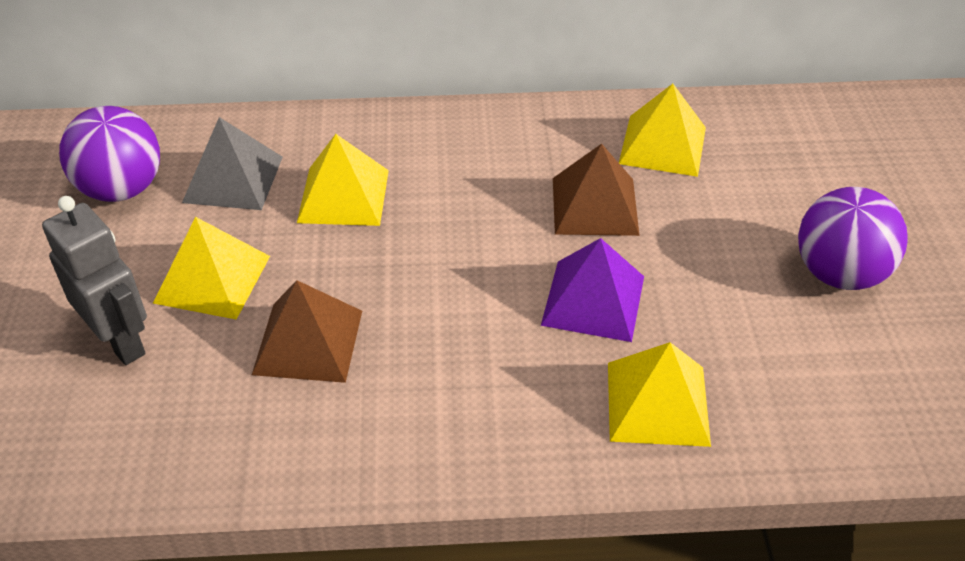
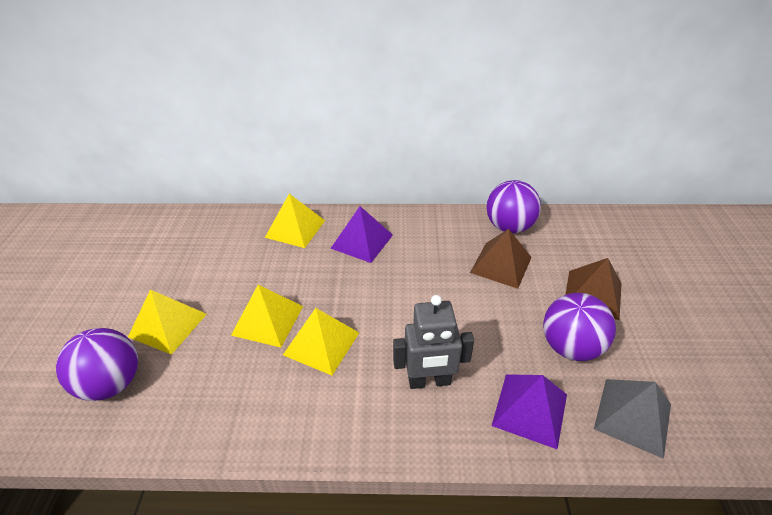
purple ball: [59,106,160,202] [798,187,908,290] = 2 -> [56,328,138,401] [486,180,541,233] [543,293,616,361] = 3
purple pyramid: [541,238,644,342] = 1 -> [331,206,393,263] [492,374,567,450] = 2

